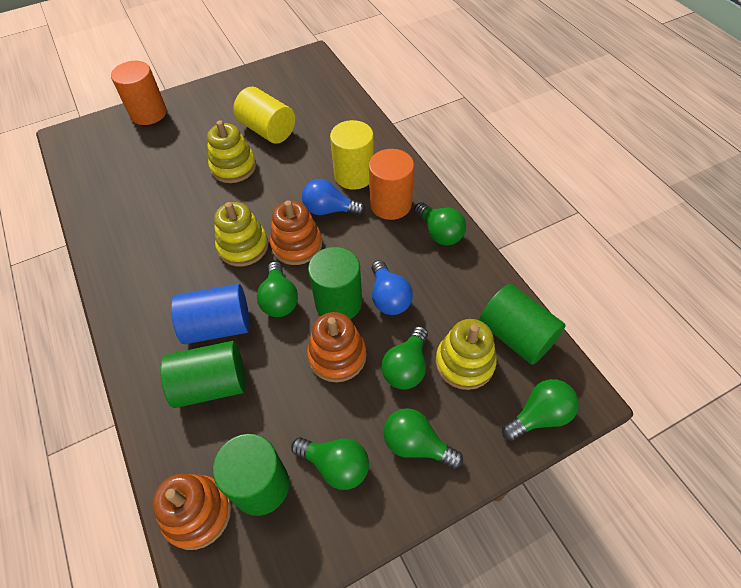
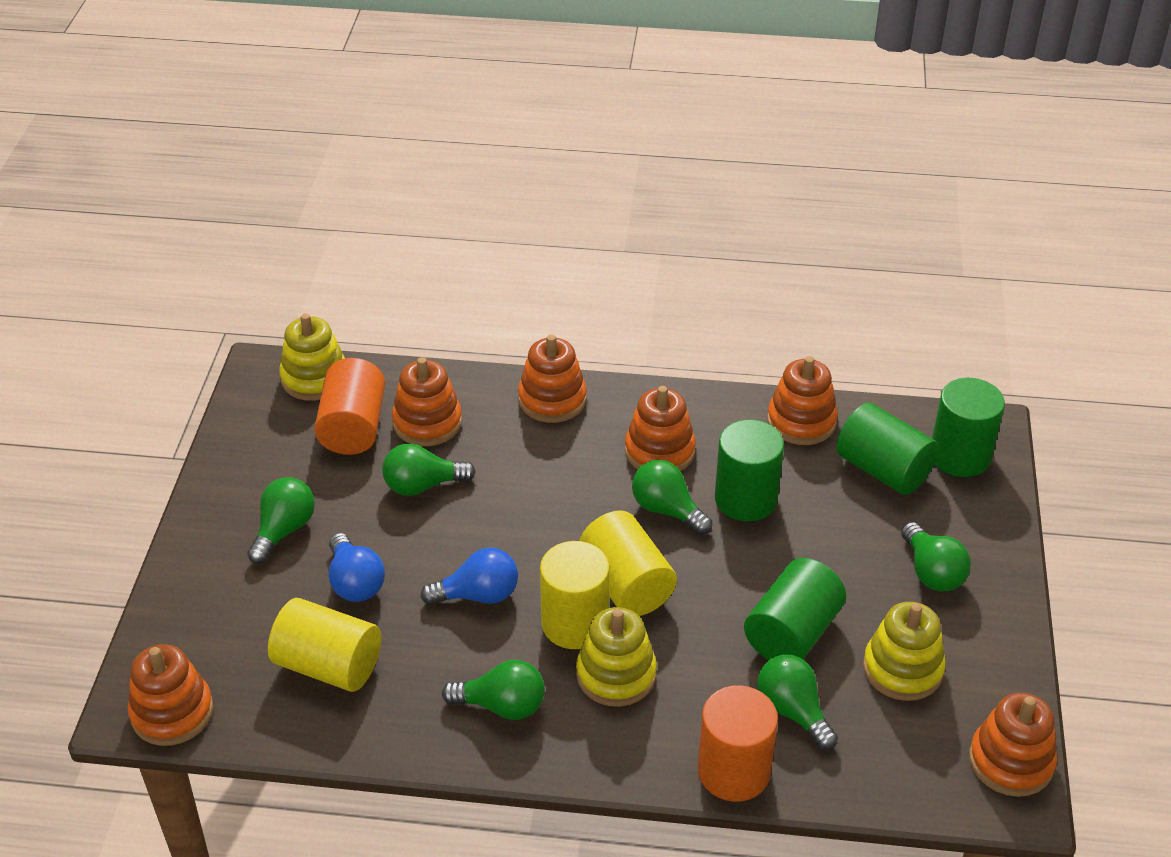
blue cylinder: [171,284,250,344] = 1 -> none = 0
orange stacking toy: [152,474,231,550] [270,200,322,265] [307,312,366,382] = 3 -> [128,644,213,746] [392,357,462,446] [518,335,587,423] [625,386,696,471] [767,356,838,445] [969,693,1057,797] = 6
yellow cylinder: [233,87,295,144] [330,120,374,190] = 2 -> [268,598,381,692] [540,541,610,649] [579,511,677,616] = 3

